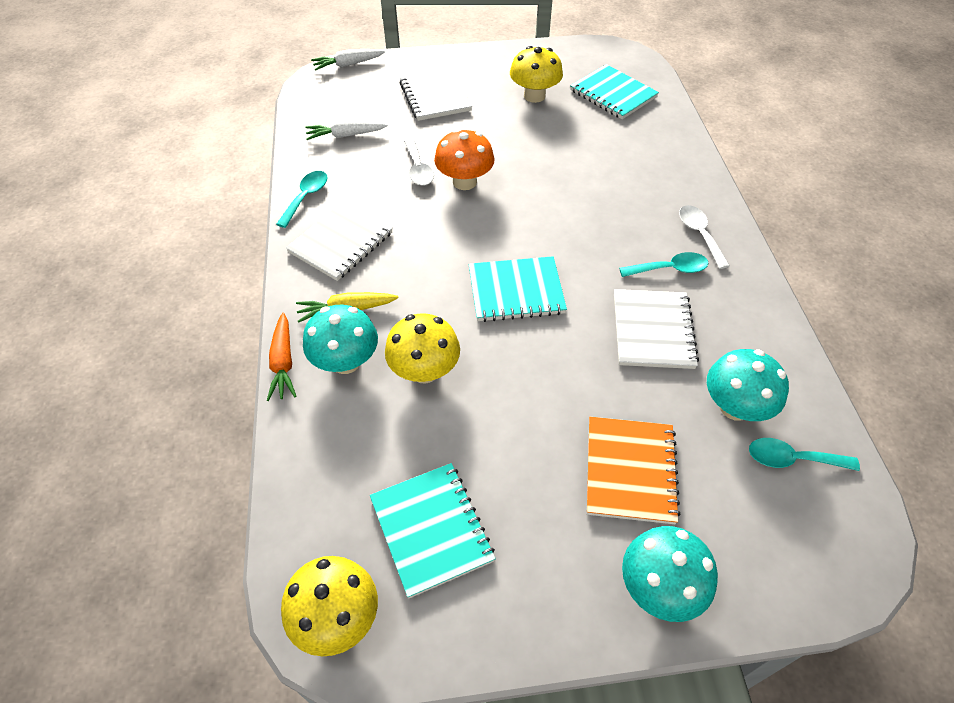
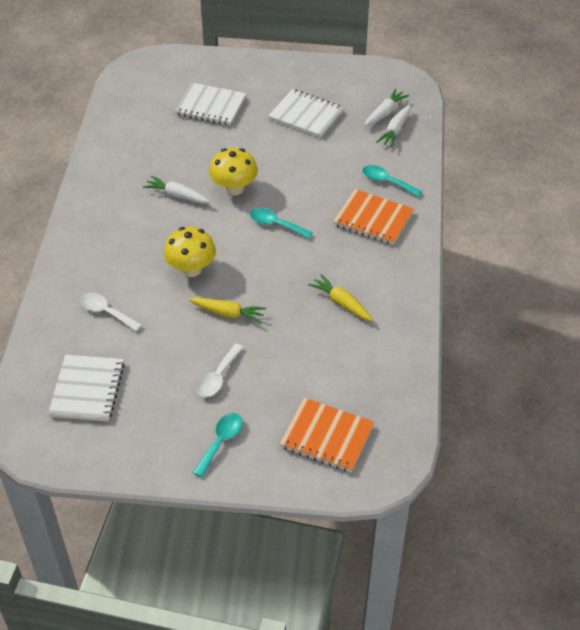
orange carrot: [267,313,297,401] = 1 -> none = 0
orange mushroom: [434,129,495,190] = 1 -> none = 0
orange notebook: [587,417,680,524] = 1 -> [280,398,374,472] [333,189,414,245] = 2
turquoise mushroom: [303,305,378,374] [622,526,718,622] [707,349,789,421] = 3 -> none = 0
turquoise notebook: [370,463,496,598] [469,256,567,322] [570,64,659,119] = 3 -> none = 0
white carrot: [306,120,388,140] [311,49,385,70] = 2 -> [143,175,210,203] [364,89,410,126] [376,105,411,147] = 3
yellow carrot: [296,292,398,323] = 1 -> [189,297,266,323] [308,274,372,321] = 2
yellow mushroom: [281,556,378,656] [385,313,460,384] [510,46,563,103] = 3 -> [164,227,216,277] [209,148,258,195] = 2

